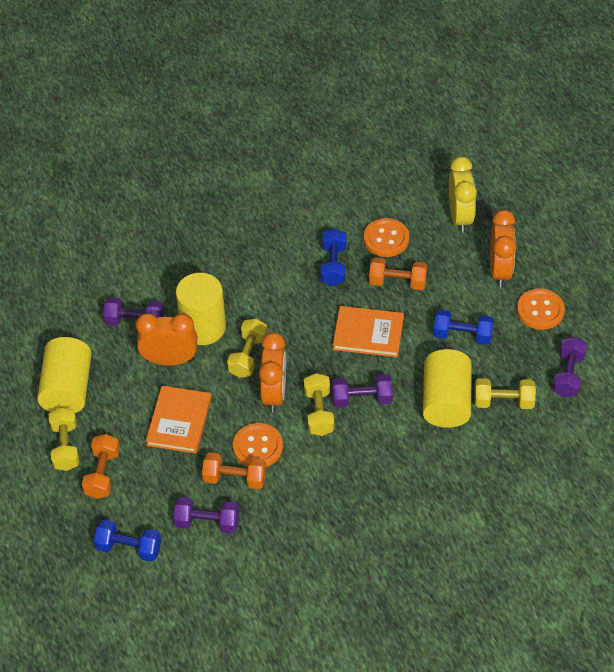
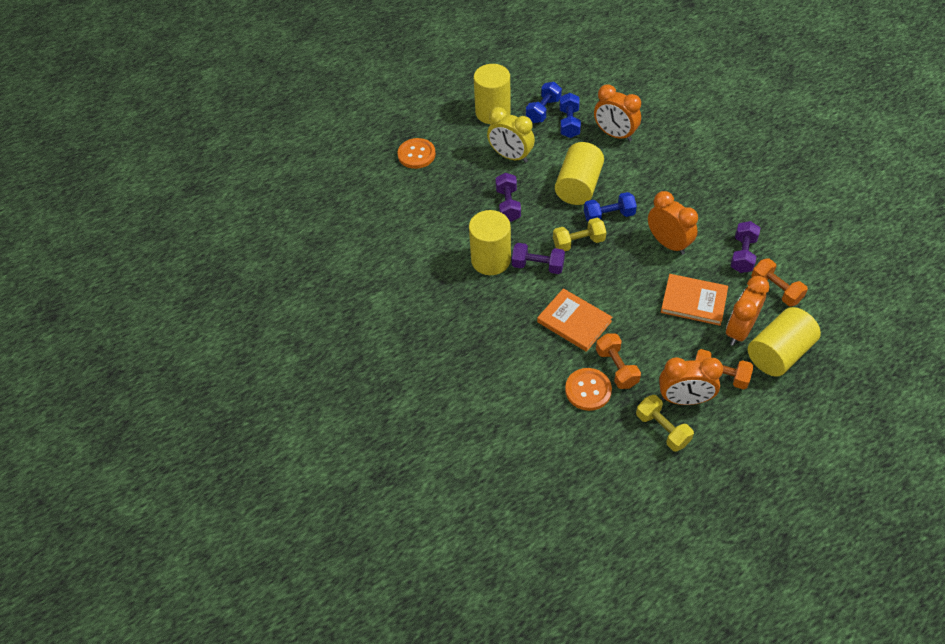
orange button: [233,423,283,467] [364,218,409,257] [517,288,565,330] = 3 -> [397,138,436,169] [565,368,612,411] = 2
orange clock: [136,313,197,366] [259,332,286,412] [490,210,517,287] = 3 -> [594,85,641,142] [648,191,698,255] [659,357,723,405] [726,276,769,346] = 4
purple dumbbell: [103,297,164,326] [174,497,239,534] [332,374,393,408] [553,337,587,397] = 4 -> [495,173,521,222] [512,243,565,274] [731,221,760,273] = 3
yellow cylinder: [37,337,92,413] [176,273,226,345] [423,349,472,428] = 3 -> [469,210,511,275] [474,64,511,124] [555,142,604,205] [748,307,821,377] = 4
yellow dumbbell: [49,407,79,471] [227,318,268,378] [304,373,334,436] [474,378,536,409] = 4 -> [553,218,606,251] [636,395,694,452] = 2

